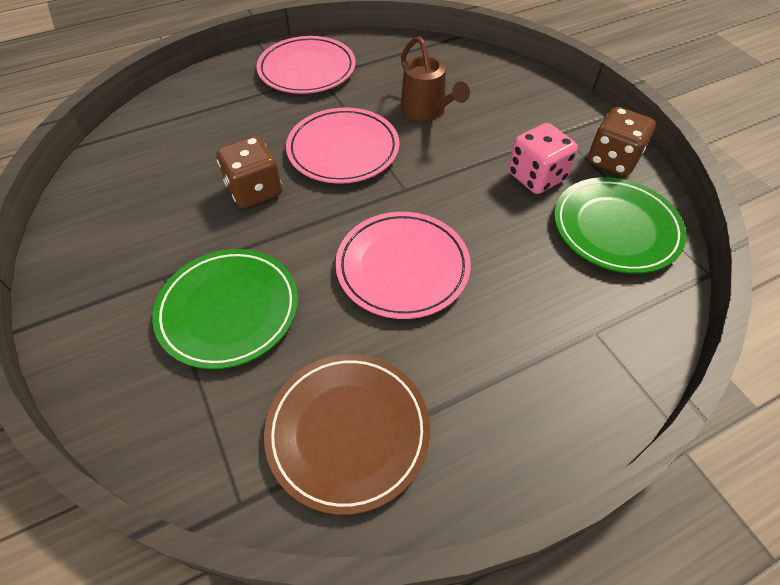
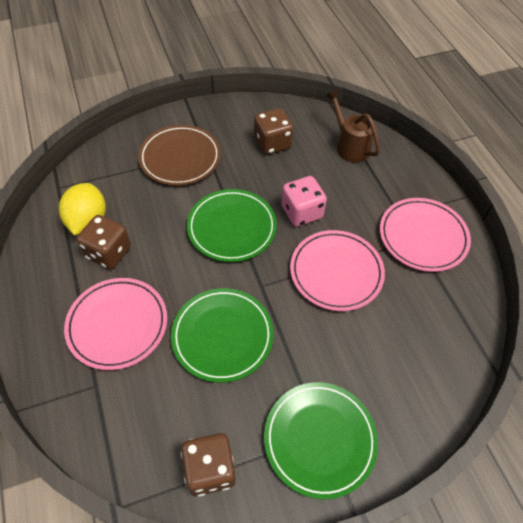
brown dice: [216,136,282,208] [588,107,656,176] = 2 -> [77,215,131,269] [181,433,236,497] [254,108,293,155] = 3
green plate: [152,249,298,369] [554,177,686,274] = 2 -> [171,288,273,383] [187,189,277,262] [264,382,378,499] = 3
yellow lemon: none = 0 -> [59,183,106,235] = 1

